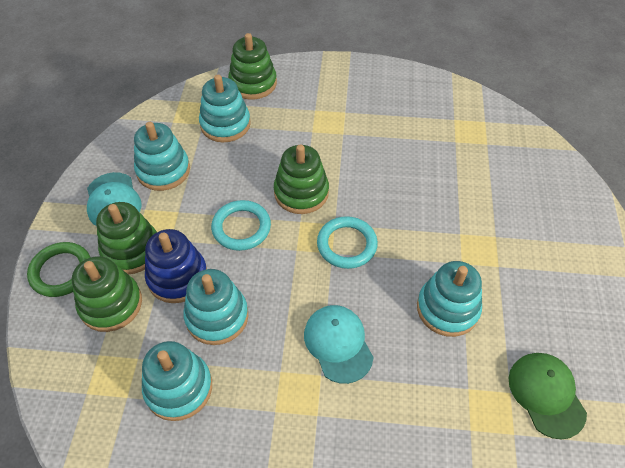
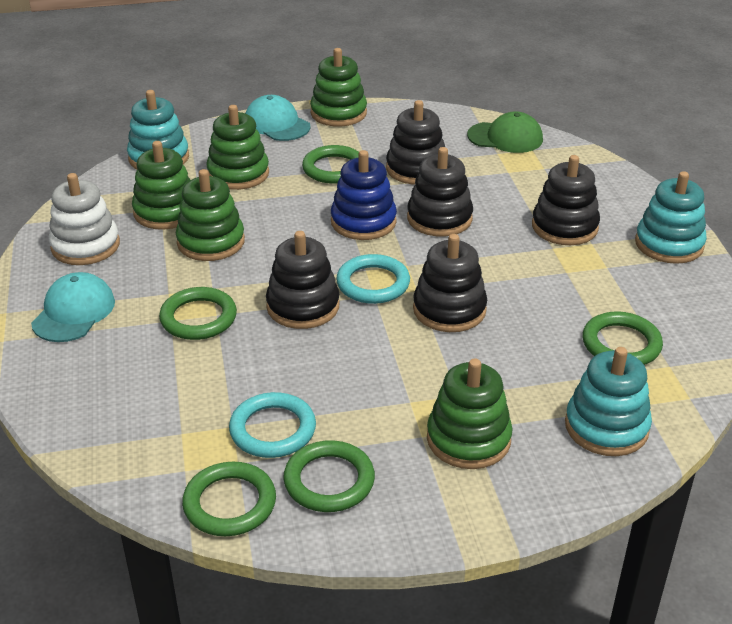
black stacking toy: none = 0 -> [266,231,339,329] [386,100,445,185] [407,147,473,237] [413,234,487,332] [532,155,600,245] = 5
green ring: [27,242,91,297] = 1 -> [159,287,237,340] [182,462,276,536] [283,440,375,512] [302,145,359,184] [582,311,663,365] = 5
green stacking toy: [72,256,142,332] [96,202,157,274] [228,33,277,100] [274,144,329,214] = 4 -> [132,141,190,230] [176,169,245,261] [206,105,269,190] [310,48,367,127] [427,358,513,469] = 5
turquoise stacking toy: [134,122,190,191] [142,341,212,421] [183,269,248,345] [199,75,251,142] [417,261,482,337] = 5 -> [127,90,189,169] [565,347,652,456] [635,171,707,264] = 3
white stacking toy: none = 0 -> [49,173,120,265] = 1

